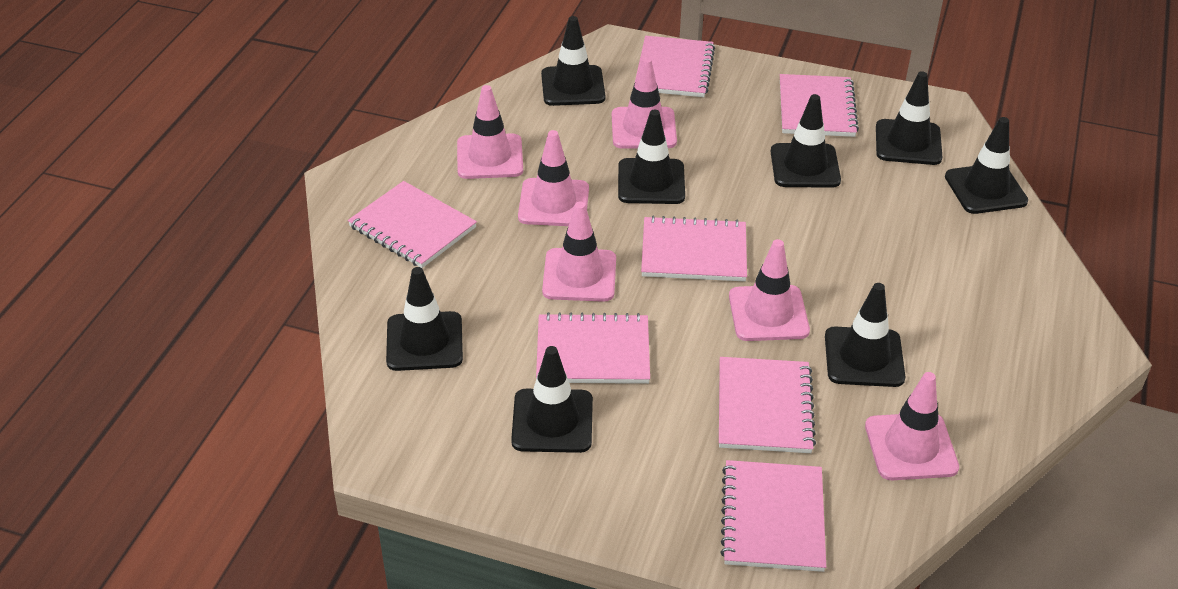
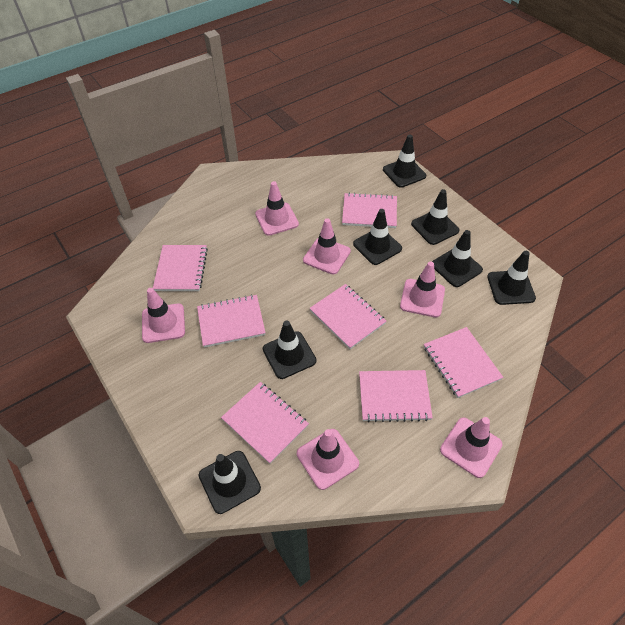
black traffic cone: [386,267,463,371] [511,346,593,453] [541,16,605,106] [618,110,685,204] [771,94,841,188] [825,283,905,387] [876,71,942,165] [945,117,1028,214] = 8 -> [199,451,261,514] [263,320,317,379] [353,209,402,265] [383,135,426,188] [411,189,459,245] [432,230,483,287] [487,251,536,305] = 7

